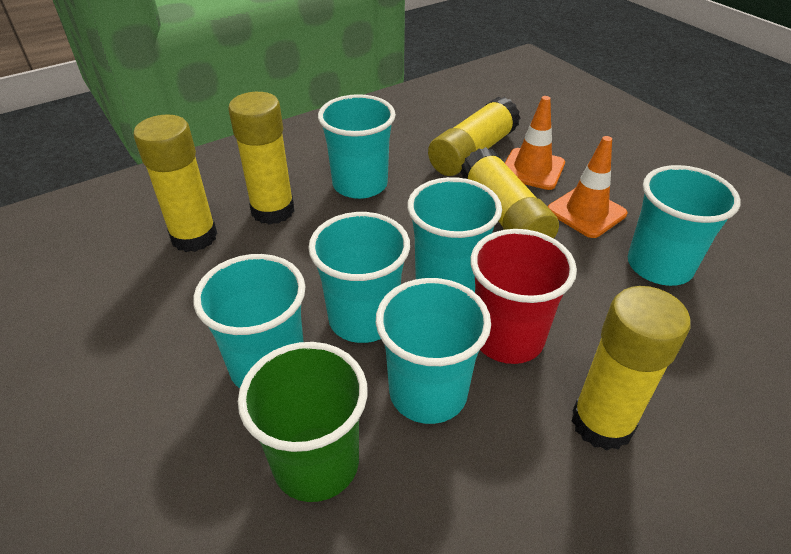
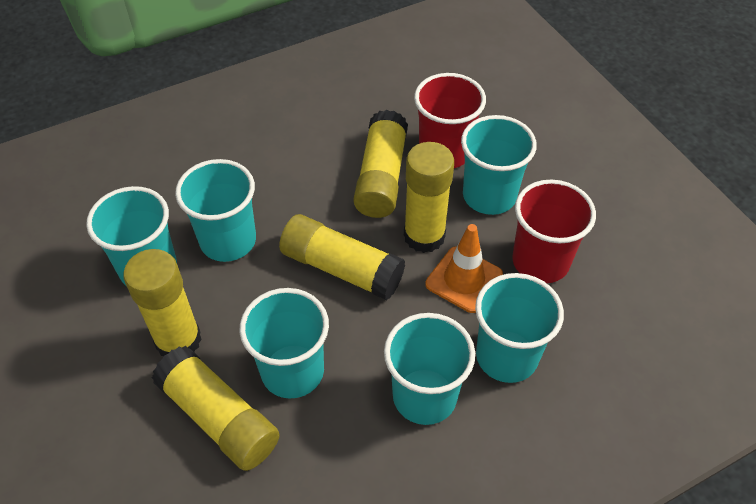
green cup: [238,342,368,502] = 1 -> none = 0
orange traffic cone: [505,96,565,190] [548,136,627,238] = 2 -> [425,224,503,313] = 1
red cup: [470,229,577,364] = 1 -> [414,73,486,168] [512,179,596,283] = 2

